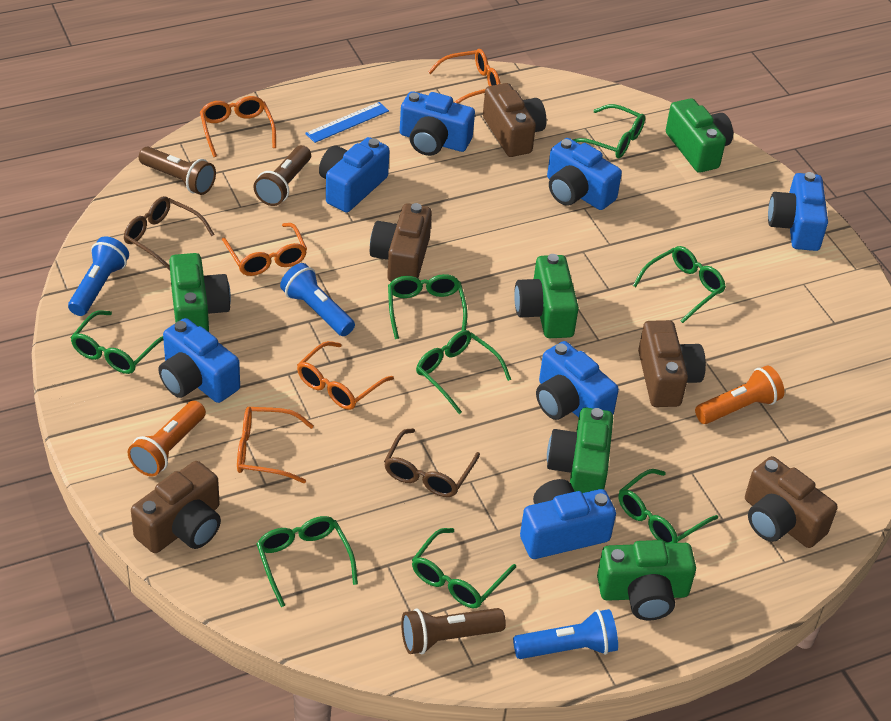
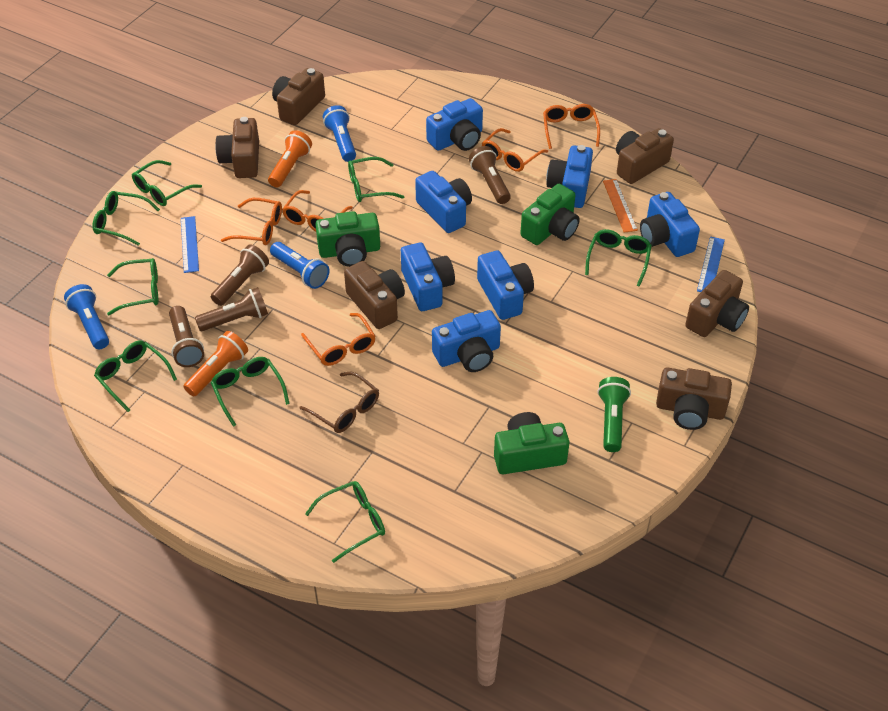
blue ruler: [305,102,389,143] = 1 -> [181,216,199,273] [697,236,725,292] = 2
brown camera: [131,461,221,553] [370,203,432,282] [483,83,547,157] [638,320,706,407] [745,456,837,548] = 5 -> [215,117,259,178] [272,68,325,125] [344,261,405,329] [616,128,674,184] [656,368,732,430] [685,270,749,337] = 6
brown flashlight: [139,147,216,195] [254,145,311,206] [401,608,506,654] = 3 -> [169,306,204,367] [195,287,268,331] [211,245,269,306] [469,146,511,204] = 4
brown glasses: [124,196,215,270] [384,428,480,497] = 2 -> [299,372,379,433] = 1
green camera: [169,253,231,332] [514,254,579,338] [547,408,613,493] [597,540,696,621] [666,98,733,173] = 5 -> [315,211,380,267] [494,412,569,474] [520,184,580,245] = 3
green flashlight: none = 0 -> [598,377,631,452] = 1
orange ruler: none = 0 -> [603,179,638,233] = 1

